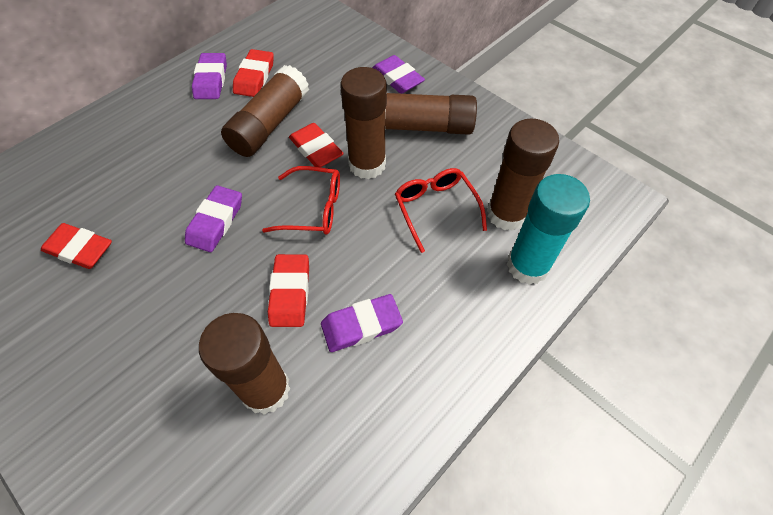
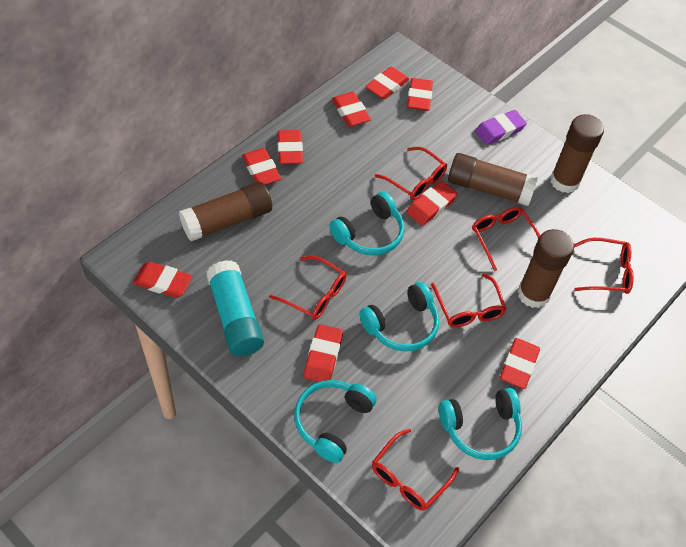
brown glue stick: [199,313,291,415] [221,65,309,157] [340,67,387,179] [385,93,477,135] [487,119,559,231] = 5 -> [179,182,272,241] [448,153,538,206] [517,229,574,308] [550,114,604,193] = 4
purple eraser: [185,185,242,252] [192,53,227,99] [321,294,403,352] [372,55,425,94] = 4 -> [475,110,527,145] = 1
red eraser: [41,223,112,269] [233,49,274,97] [268,254,309,327] [289,123,344,167] = 4 -> [133,262,193,298] [242,148,281,185] [278,130,303,164] [304,324,343,382] [332,92,371,127] [365,67,409,99] [406,181,458,226] [407,78,433,111] [500,338,540,389] = 9
red glasses: [262,166,340,235] [395,168,487,253] = 2 -> [269,256,346,320] [372,429,459,511] [375,147,447,200] [431,273,507,327] [472,207,540,271] [574,238,634,294] = 6
turquoise headphones: none = 0 -> [294,380,377,463] [329,192,404,255] [359,282,439,352] [439,388,522,460] = 4

